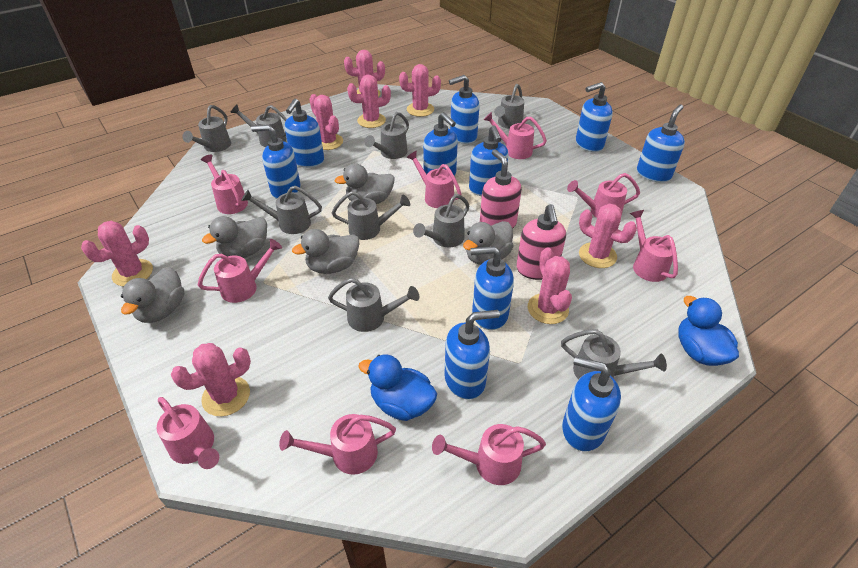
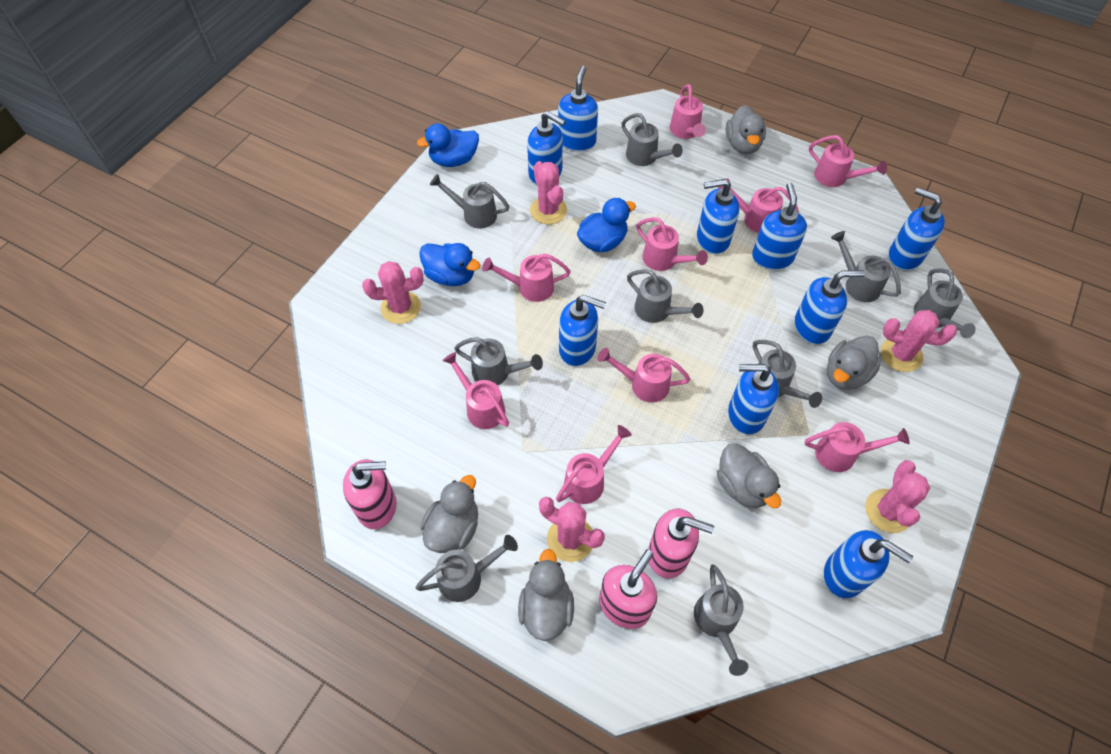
blue duck: [358,354,437,421] [678,296,739,366] = 2 -> [417,124,479,167] [419,243,480,286] [577,198,636,252] = 3
blue soap dispenser: [251,125,301,199] [285,99,324,168] [423,112,458,176] [445,310,500,400] [449,75,479,144] [469,125,509,196] [471,246,514,330] [562,356,621,451] [576,82,613,152] [637,105,685,183] = 10 -> [527,111,566,185] [558,66,598,151] [559,295,606,366] [697,179,740,254] [728,364,779,434] [752,183,807,270] [795,270,865,344] [824,530,913,598] [889,187,945,270] = 9
pink cactus: [81,221,153,287] [171,343,251,417] [309,94,343,150] [344,50,385,97] [347,75,391,128] [399,64,441,117] [528,248,572,324] [579,204,637,268] = 8 -> [362,261,424,324] [530,161,567,224] [539,497,605,562] [865,460,930,533] [881,310,957,372] = 5
pink soap dispenser: [480,149,522,229] [516,204,566,280] = 2 -> [343,460,396,529] [599,549,657,629] [648,508,714,578] = 3

